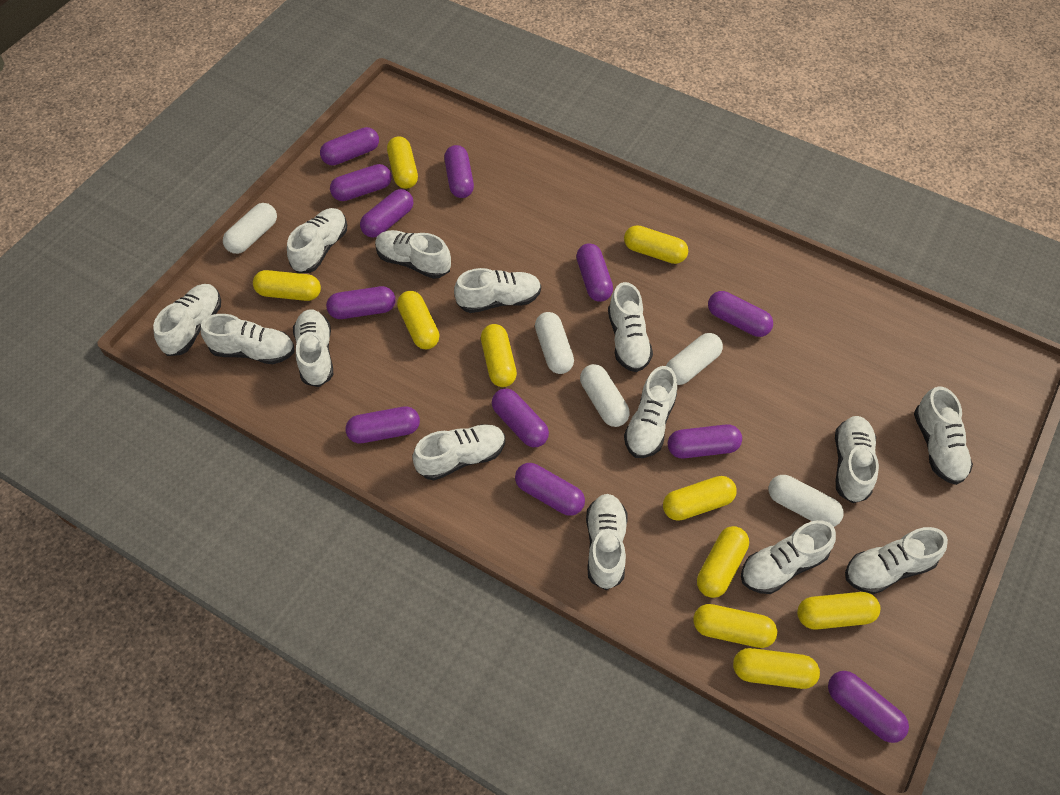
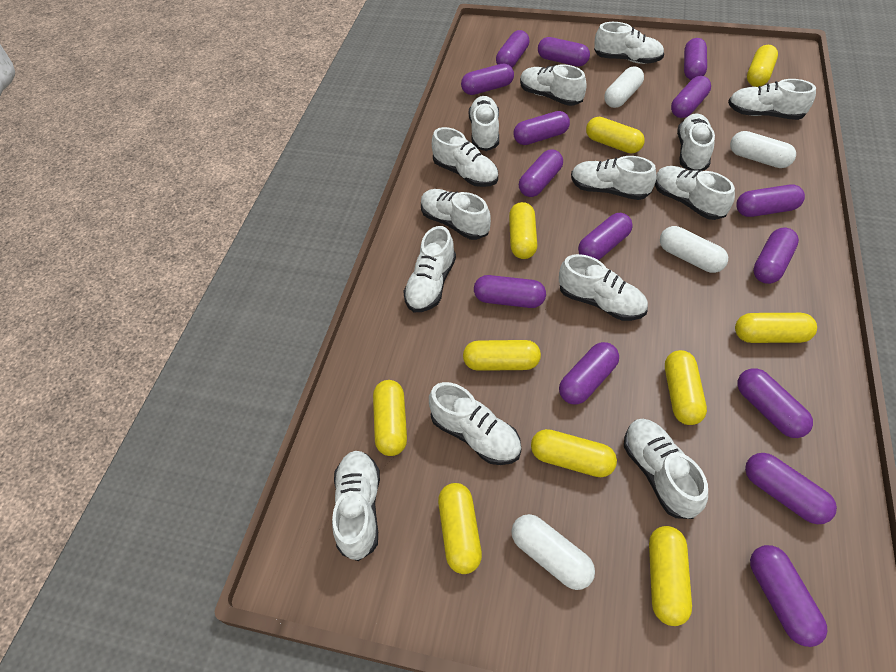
purple capsule: [320,127,379,165] [326,286,396,319] [330,164,392,201] [345,406,420,443] [360,189,413,238] [444,145,474,198] [492,388,549,447] [515,463,585,516] [576,243,613,302] [668,424,742,458] [708,291,773,337] [828,671,909,743] = 12 -> [461,64,514,95] [474,275,546,308] [496,30,530,68] [514,111,570,145] [519,149,563,197] [538,37,590,67] [559,342,619,405] [578,213,633,260] [671,76,711,118] [684,38,707,80] [736,184,805,217] [737,368,813,438] [745,453,837,524] [750,545,828,647] [753,228,799,284] = 15
white capsule: [223,203,277,254] [535,312,574,374] [580,364,630,427] [666,333,723,385] [768,475,844,527] = 5 -> [511,514,595,590] [604,66,644,108] [660,226,728,273] [730,131,796,168] = 4

